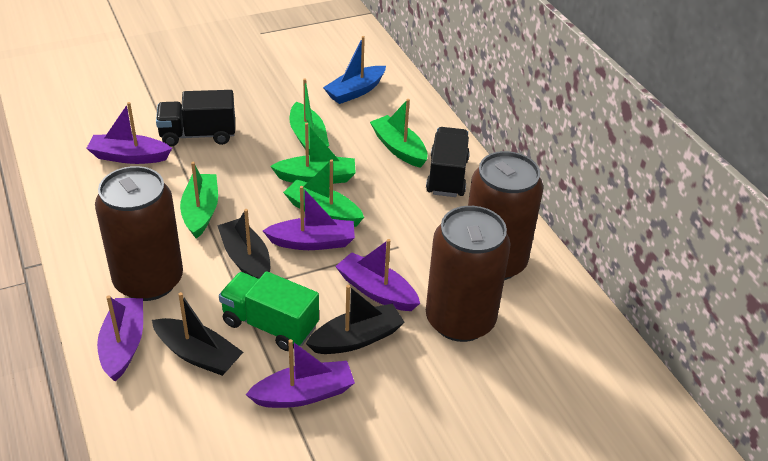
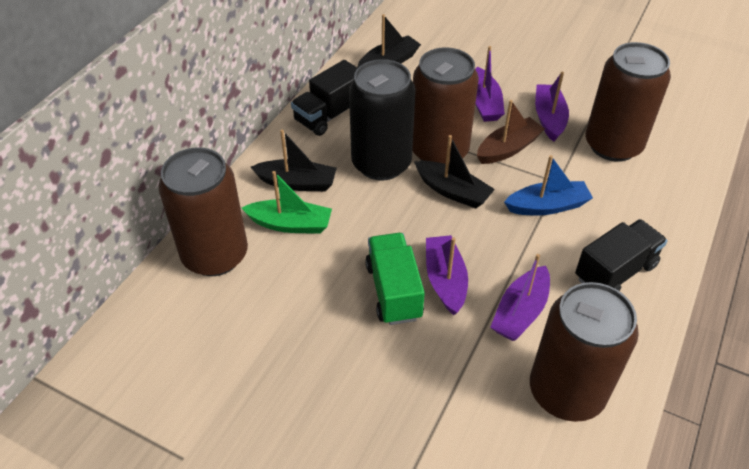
black can: none = 0 -> [349,59,416,181] = 1
brown boat: none = 0 -> [477,100,545,164] = 1
brown can: [95,166,183,301] [426,206,511,342] [468,151,543,280] = 3 -> [159,148,248,276] [412,47,479,164] [530,282,639,422] [586,42,671,162] = 4
green boat: [180,162,218,239] [270,123,356,184] [283,159,364,227] [290,79,329,155] [370,99,428,168] = 5 -> [242,171,332,234] = 1
purple boat: [86,102,172,164] [97,295,143,381] [245,339,355,408] [263,186,355,250] [335,239,420,311] = 5 -> [426,235,468,315] [475,46,505,122] [490,254,550,341] [535,72,569,142] = 4

